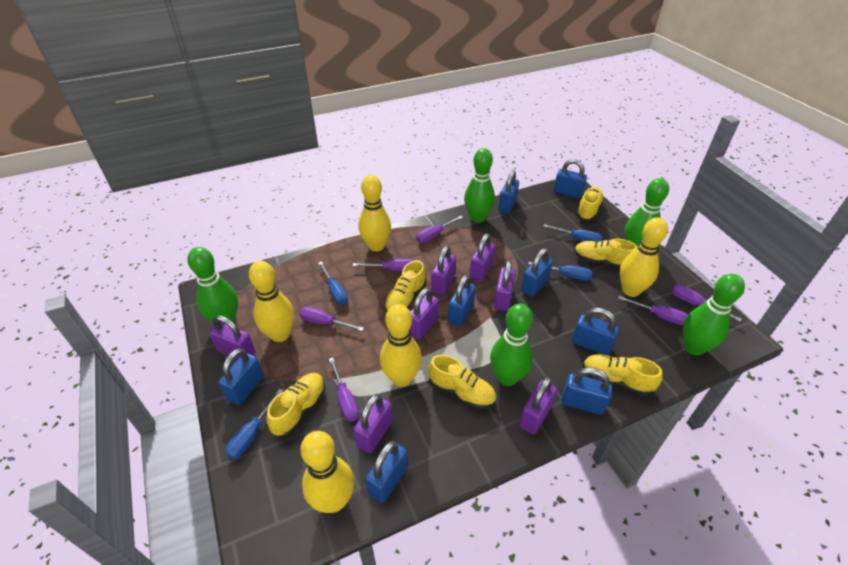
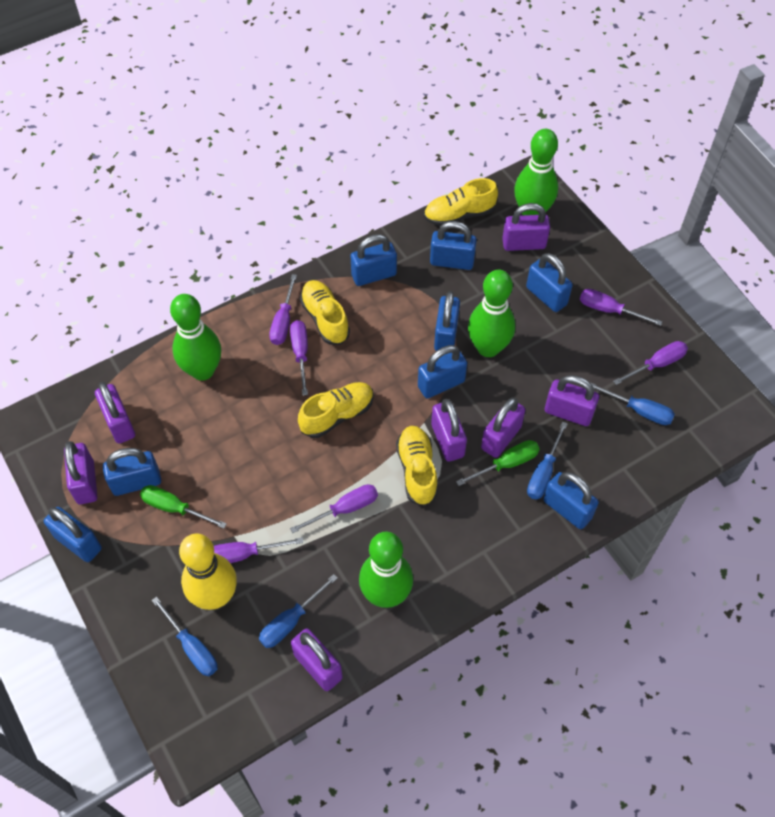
green bowling pin: [187,247,238,322] [464,148,495,223] [490,303,533,386] [625,178,669,246] [683,274,745,355] = 5 -> [170,294,221,381] [359,531,413,608] [468,270,515,357] [514,129,558,215] = 4
green screwdriver: none = 0 -> [140,485,227,528] [456,440,540,486] = 2
yellow bowling pin: [249,261,294,342] [300,431,354,513] [358,175,391,252] [380,304,422,387] [620,217,668,297] = 5 -> [179,533,237,610] = 1
yellow shoe: [267,373,325,437] [384,260,427,313] [428,355,496,409] [574,239,637,268] [576,187,604,221] [583,354,663,396] = 6 -> [298,382,374,438] [300,280,350,345] [396,426,438,506] [424,178,498,226] = 4

